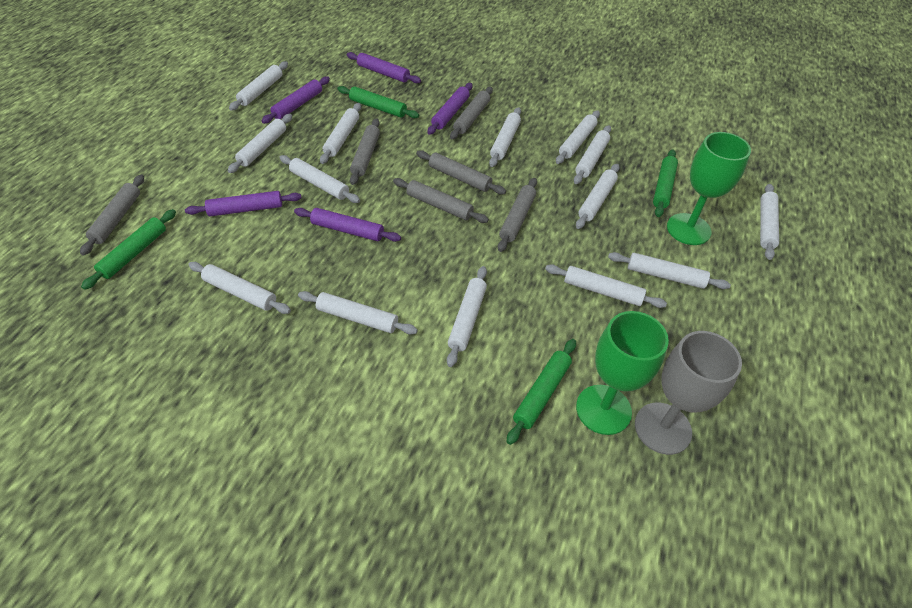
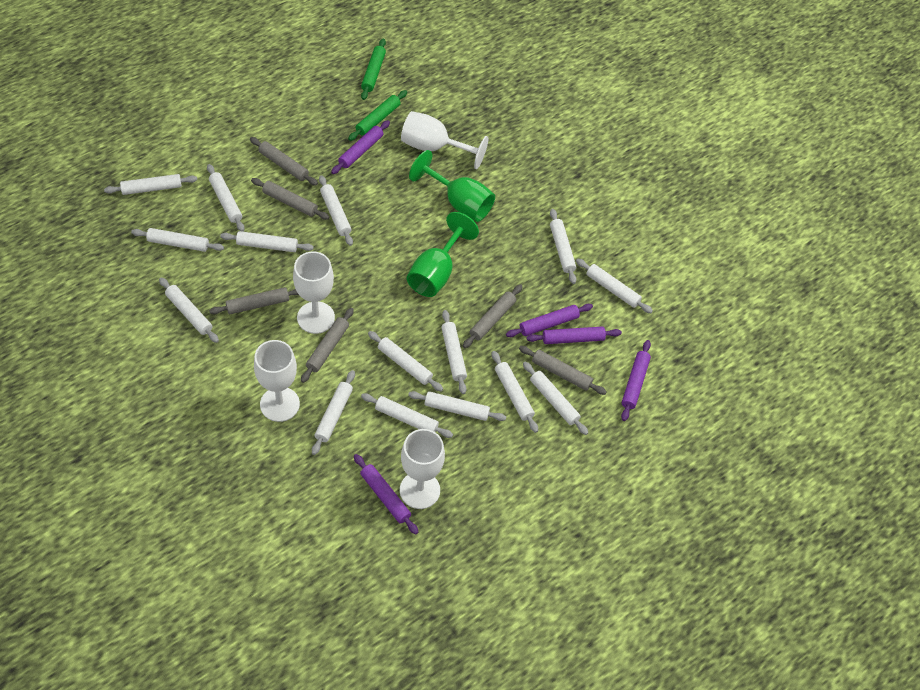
green rolling pin: [81,209,176,290] [337,86,419,118] [507,339,576,445] [653,150,678,217] = 4 -> [348,90,407,141] [361,38,386,100] = 2
grey goblet: [635,331,742,455] = 1 -> none = 0
white goblet: none = 0 -> [254,340,300,422] [293,251,335,334] [400,429,445,509] [401,111,488,169] = 4
white rolling pin: [188,262,291,314] [228,114,292,173] [229,61,288,111] [279,155,360,203] [298,291,418,335] [320,103,361,164] [447,266,487,367] [489,107,521,167] [545,264,667,308] [556,110,600,164] [574,125,611,184] [576,164,619,229] [608,252,731,289] [760,184,779,260] = 14 -> [104,174,197,195] [131,228,224,252] [159,277,219,343] [207,164,245,232] [220,231,314,252] [312,370,355,455] [319,175,353,246] [361,393,453,438] [368,331,443,391] [408,391,506,421] [441,310,467,394] [492,351,538,433] [523,362,588,435] [550,209,577,284] [576,259,653,313] = 15

